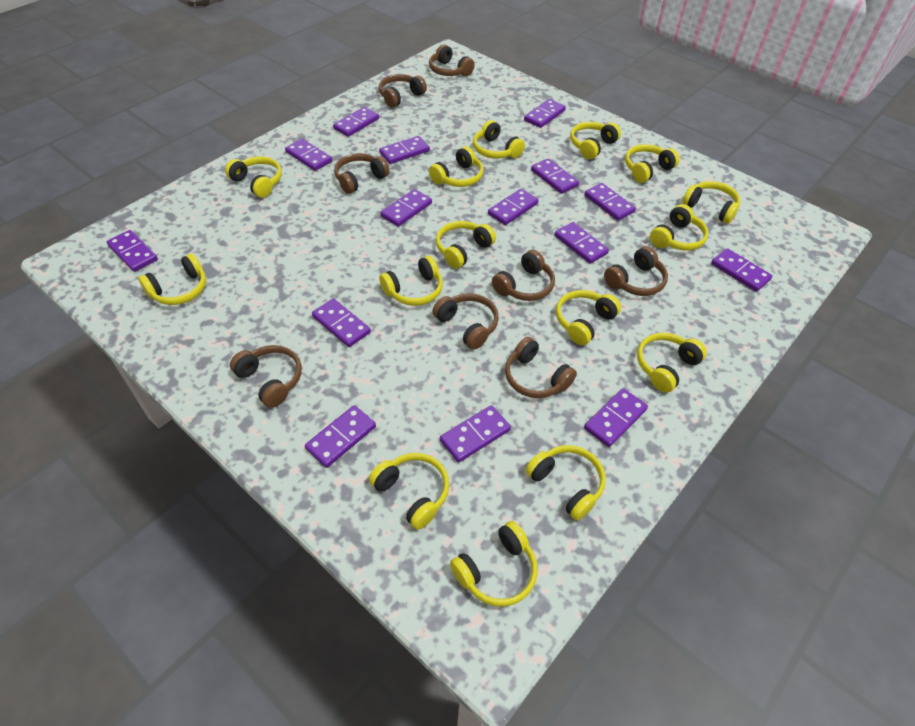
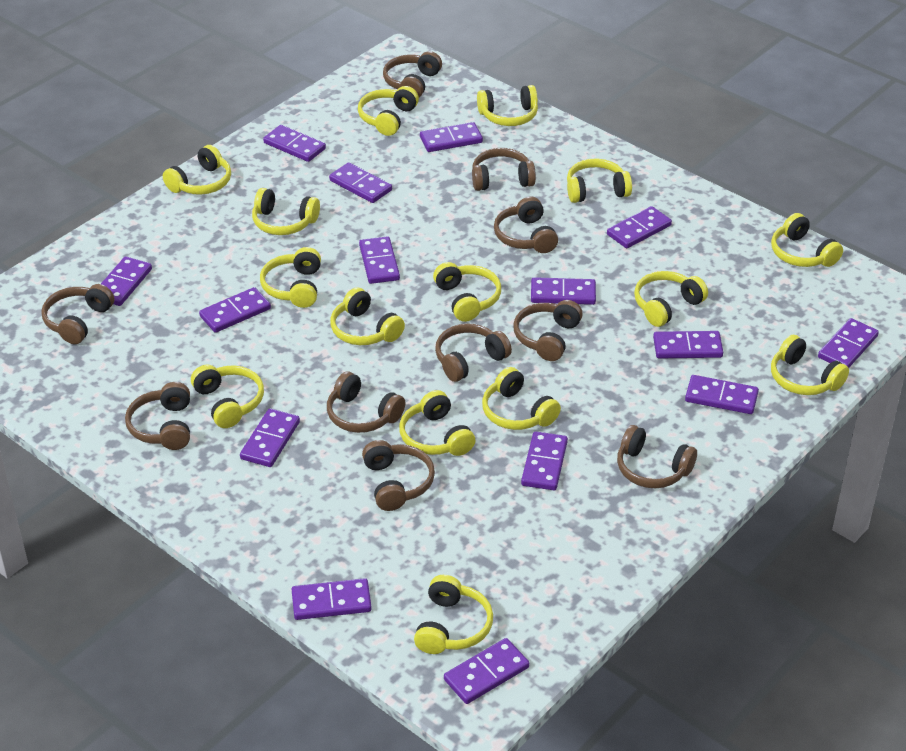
brown headphones: [230,345,302,408] [334,153,390,194] [379,74,427,108] [429,44,475,76] [432,293,499,350] [492,250,555,301] [505,337,577,398] [604,246,668,296] = 8 -> [41,284,114,344] [125,382,190,450] [327,372,406,433] [362,440,435,511] [383,51,442,97] [435,324,512,382] [472,148,536,191] [494,196,558,253] [513,300,583,361] [617,425,697,488] = 10

